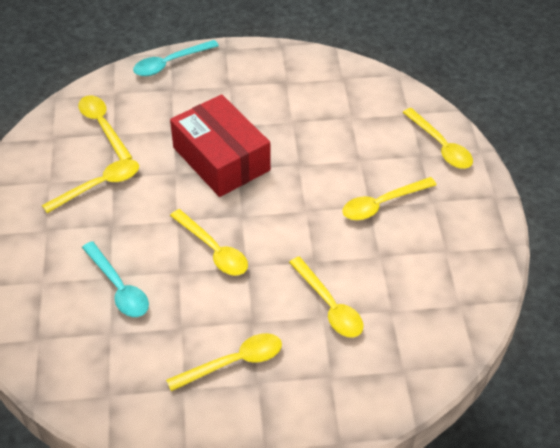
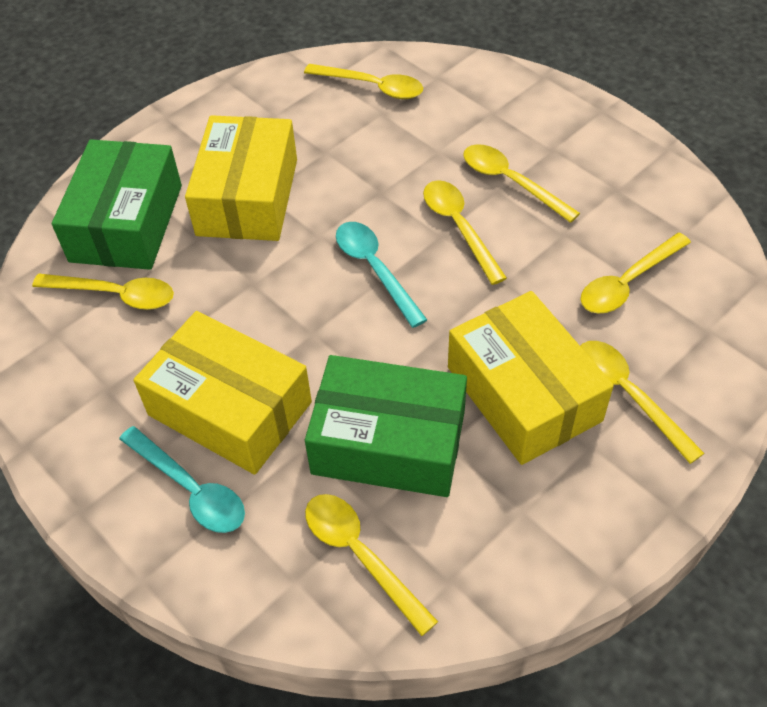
green box: none = 0 -> [52,139,182,270] [305,355,467,497] = 2
red box: [170,94,271,197] = 1 -> none = 0
yellow box: none = 0 -> [134,311,312,475] [185,115,297,241] [448,291,614,465] = 3

